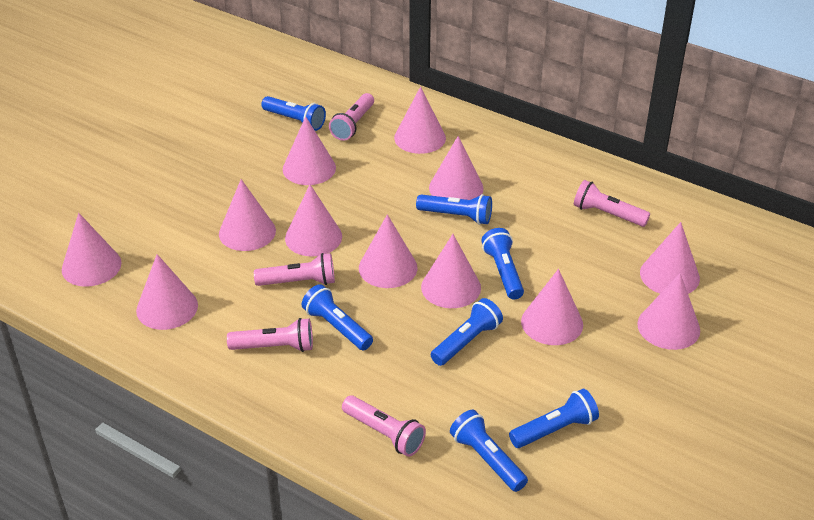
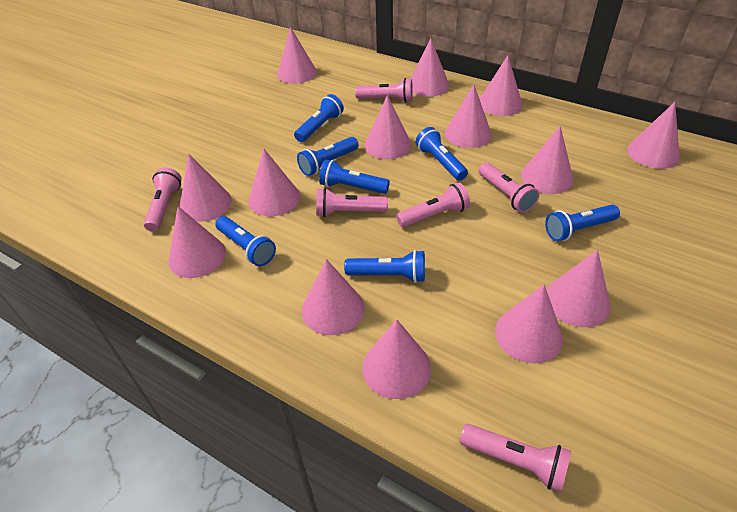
pink cone: [62,213,122,287] [136,254,198,330] [219,179,276,251] [283,116,336,185] [285,185,342,257] [359,214,417,288] [394,86,446,154] [421,234,481,308] [429,136,483,200] [521,269,583,345] [637,273,700,350] [640,222,700,294] = 12 -> [168,206,226,278] [179,154,232,222] [249,149,300,216] [277,27,317,84] [302,259,364,335] [362,319,431,399] [365,95,411,159] [411,38,449,97] [445,85,492,148] [480,55,522,116] [495,284,563,363] [521,126,573,194] [547,250,610,327] [627,102,680,169] = 14
pink flashlight: [227,318,313,352] [254,253,335,286] [329,93,374,141] [342,395,426,457] [574,180,650,227] = 5 -> [144,167,182,232] [316,188,388,217] [355,78,413,102] [396,183,470,227] [460,424,571,492] [478,162,539,213] = 6

